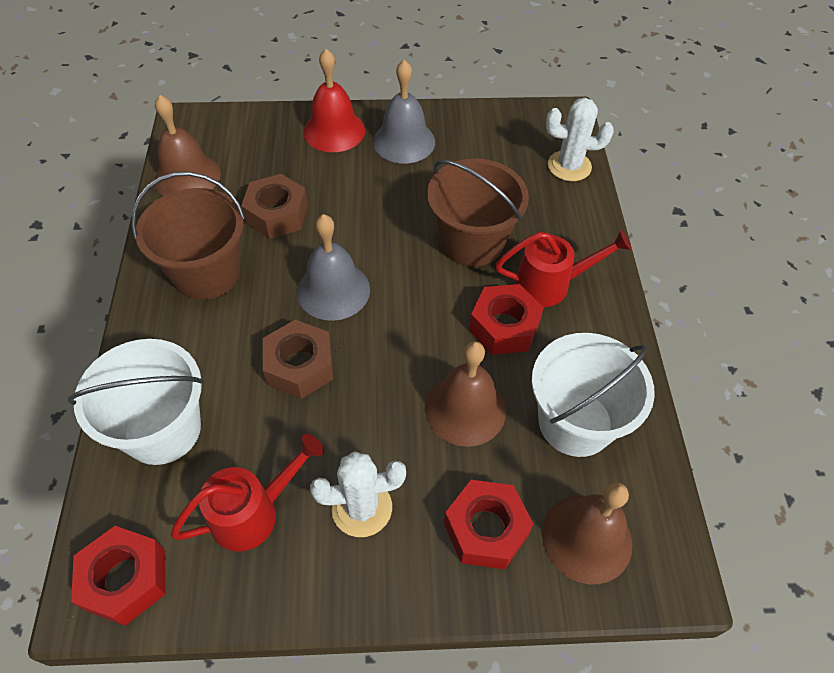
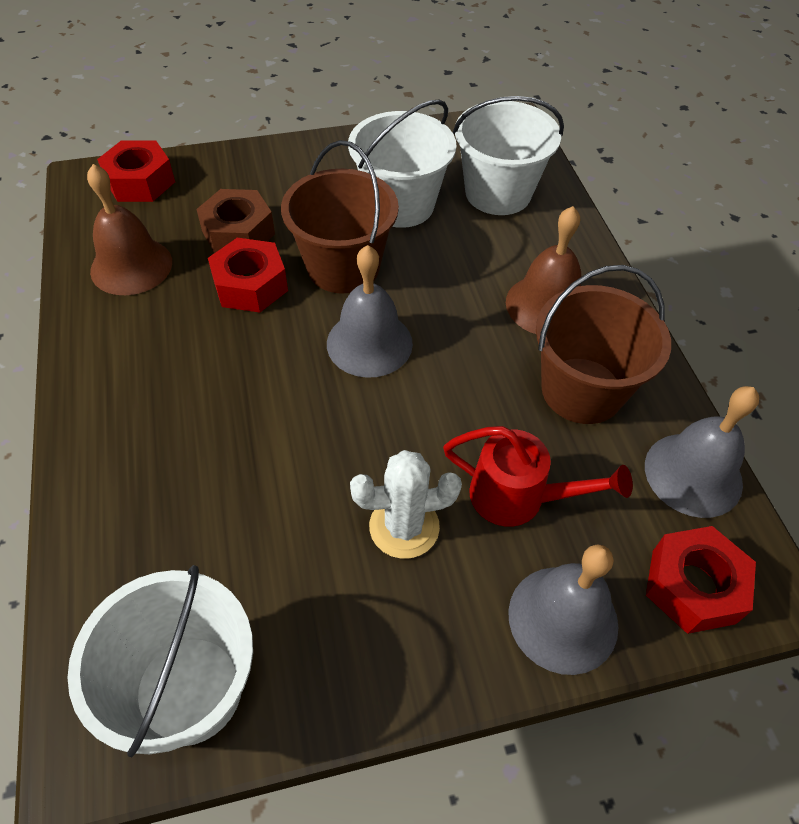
brown bell: [154,95,221,196] [425,341,506,447] [542,482,632,584] = 3 -> [87,164,172,295] [506,206,581,334] = 2
brown nut: [241,174,308,239] [263,320,333,399] = 2 -> [196,189,275,253] = 1
grey bell: [297,214,370,321] [373,60,435,164] = 2 -> [327,245,413,378] [508,544,619,675] [645,386,759,518] = 3
red bell: [303,49,365,152] = 1 -> none = 0
red watering can: [171,434,324,551] [495,230,632,307] = 2 -> [443,426,633,527] = 1
white bucket: [68,339,204,465] [532,333,655,457] = 2 -> [67,565,253,757] [348,99,456,228] [453,96,564,215] = 3
white cactus: [310,451,406,537] [546,98,614,181] = 2 -> [350,450,462,559] = 1

